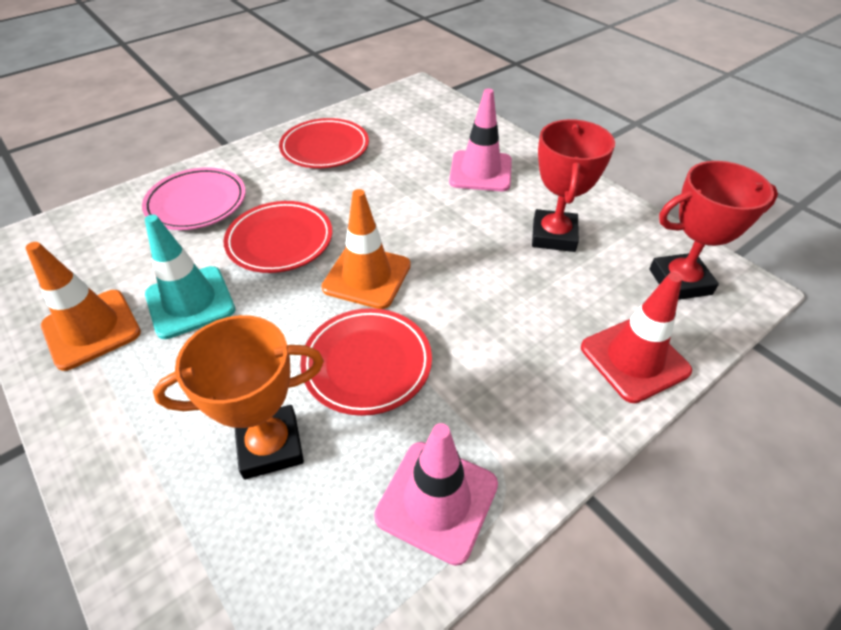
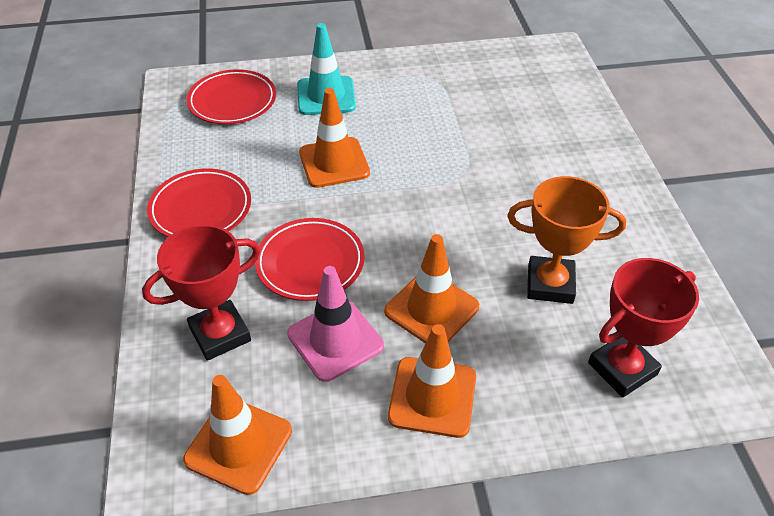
orange traffic cone: [25,242,141,371] [321,189,411,309] = 2 -> [183,375,292,495] [299,88,370,188] [384,234,479,344] [388,324,476,438] = 4
pink plate: [142,167,246,230] = 1 -> none = 0
pink traffic cone: [374,423,498,566] [449,88,512,191] = 2 -> [287,266,384,382] = 1
red traffic cone: [581,272,692,403] = 1 -> none = 0

